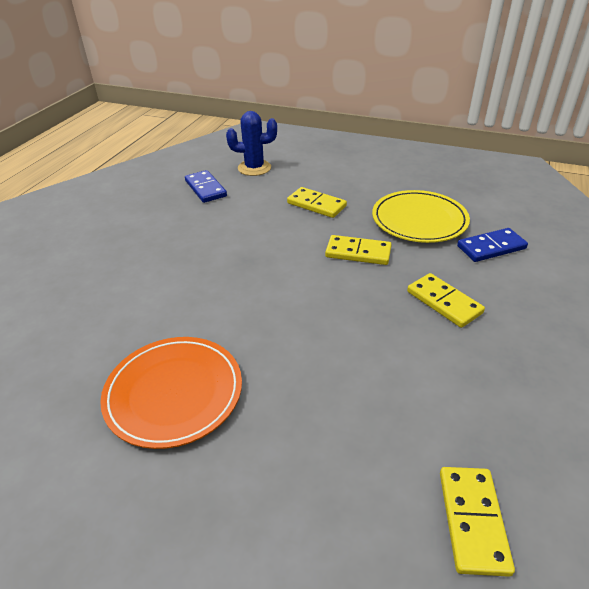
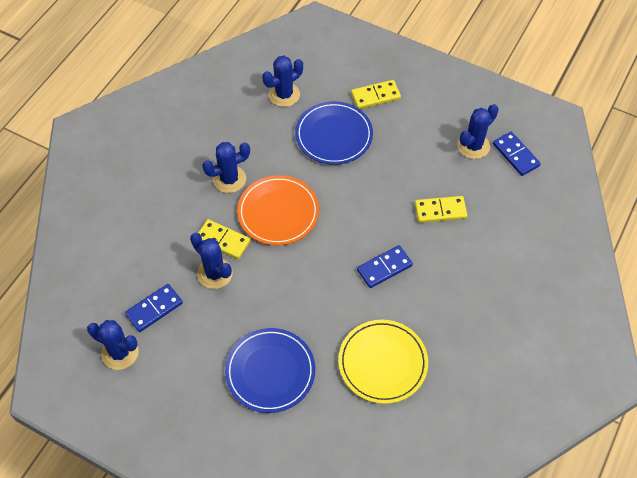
blue cactus: [226,111,277,176] = 1 -> [87,320,139,370] [190,233,233,289] [202,142,250,193] [262,55,303,107] [457,104,499,159] = 5
blue domino: [185,170,227,203] [457,228,528,262] = 2 -> [125,284,183,332] [357,245,413,288] [493,132,541,176] = 3
blue plate: none = 0 -> [225,328,315,413] [295,101,373,165] = 2
yellow domino: [287,187,347,218] [325,235,392,265] [407,273,485,328] [440,467,515,577] = 4 -> [198,219,251,259] [351,80,401,109] [415,196,467,223] = 3

